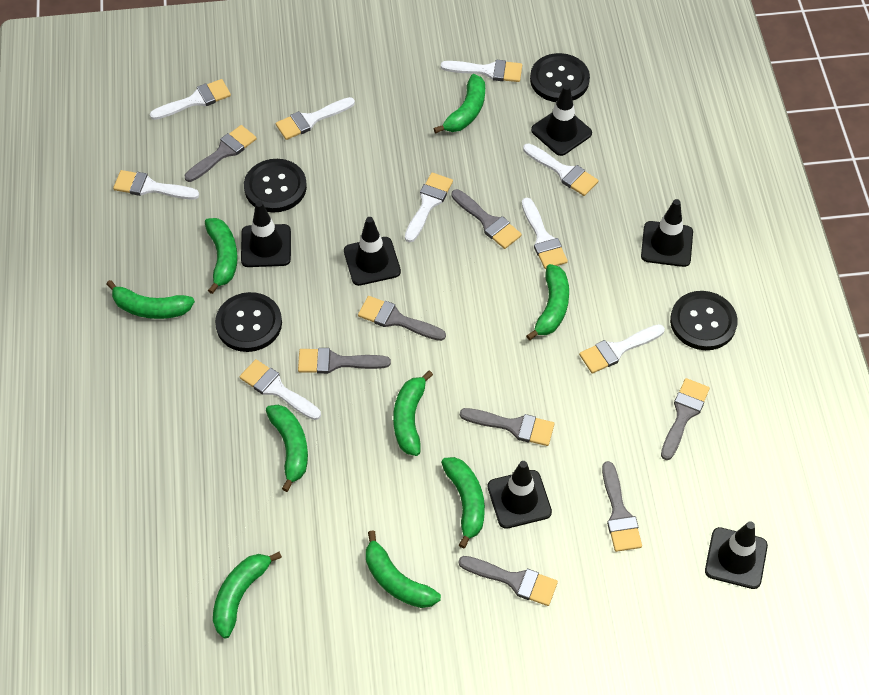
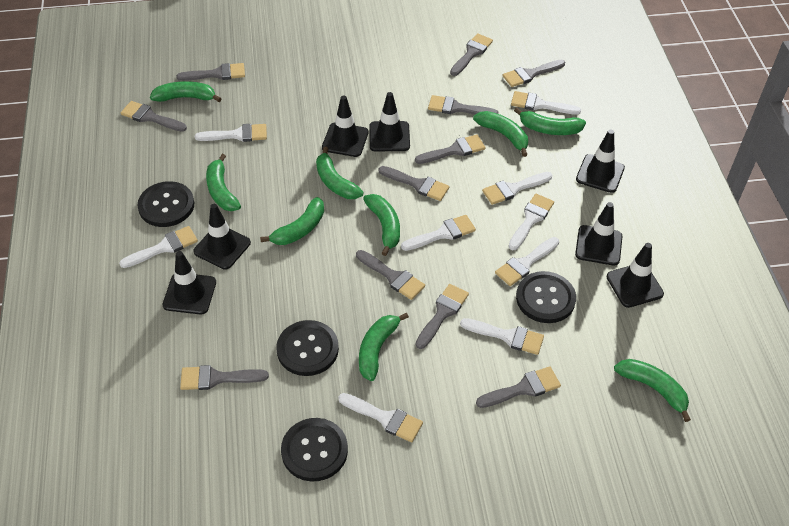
black traffic cone: [241,201,291,267] [344,217,401,286] [488,461,552,529] [531,85,592,156] [641,199,693,267] [705,521,768,589] = 6 -> [163,251,216,314] [193,204,251,270] [322,95,369,157] [369,92,410,151] [575,202,622,266] [576,130,625,193] [607,243,664,308] = 7
grey brush: [185,125,257,182] [298,348,391,374] [358,296,446,341] [451,189,522,249] [458,556,558,606] [460,408,554,446] [602,461,642,552] [661,378,710,460] = 8 -> [121,101,187,132] [176,63,245,81] [180,365,269,390] [356,250,425,300] [378,166,450,201] [415,134,485,164] [416,284,469,349] [428,95,498,115] [450,33,493,76] [476,366,561,408] [503,59,565,87] = 11

